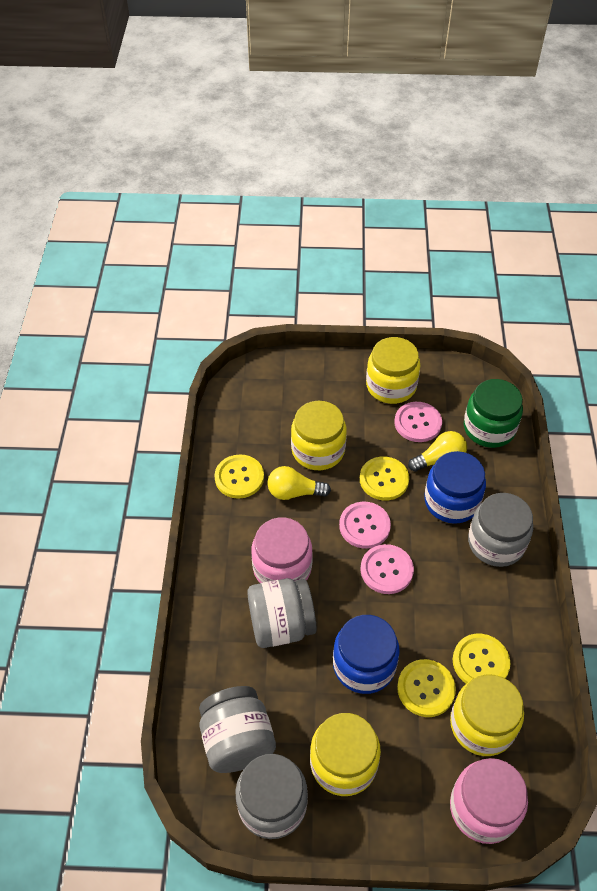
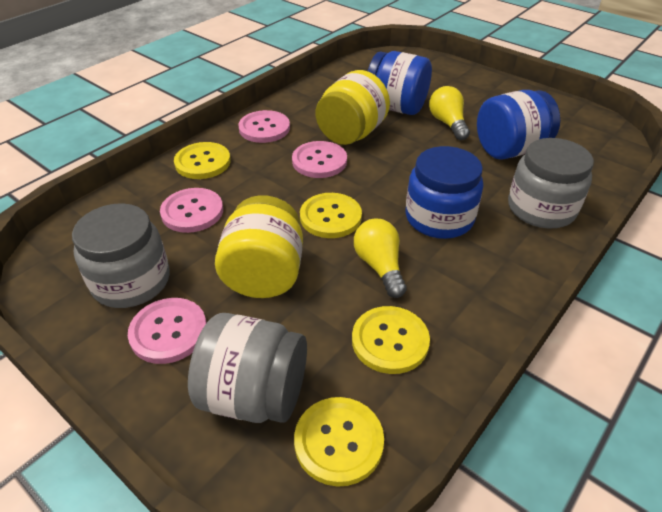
blue jar: [333,615,400,694] [424,451,486,524] = 2 -> [368,51,432,115] [406,146,483,239] [477,90,560,160] = 3
green jar: [464,379,523,448] = 1 -> none = 0
grey jar: [199,686,276,773] [236,754,308,839] [247,578,316,648] [468,493,533,567] = 4 -> [72,203,170,308] [188,313,307,423] [508,138,594,228] = 3
pink button: [339,502,391,548] [361,544,414,594] [395,402,442,442] = 3 -> [128,298,207,364] [160,188,223,233] [238,110,290,143] [292,141,347,178] = 4
pink jar: [252,518,313,583] [450,758,528,844] = 2 -> none = 0
yellow jar: [291,401,347,470] [310,713,381,796] [366,337,420,404] [450,674,524,756] = 4 -> [215,195,303,298] [316,70,390,145] = 2

